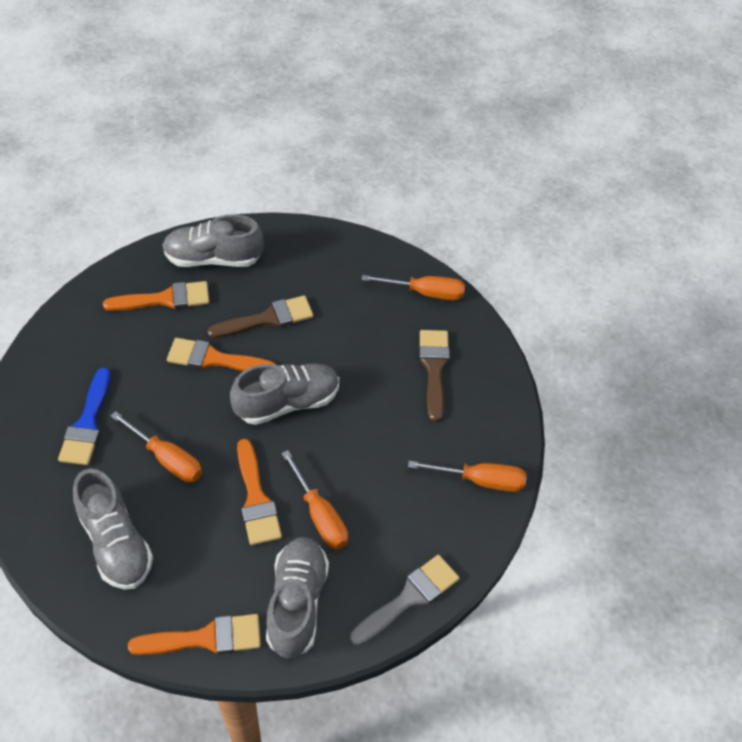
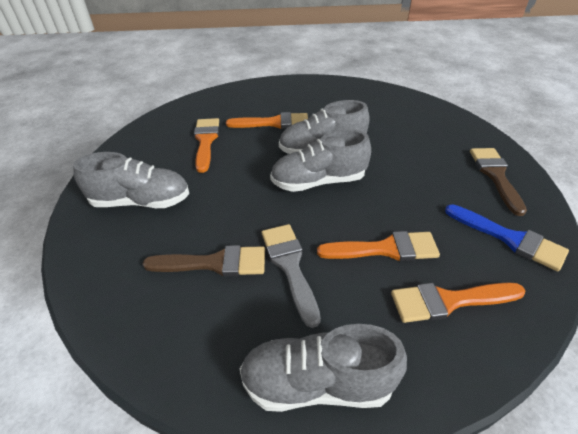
orange screwdriver: [111,411,202,483] [282,450,348,550] [362,275,465,300] [408,461,527,492] = 4 -> none = 0

